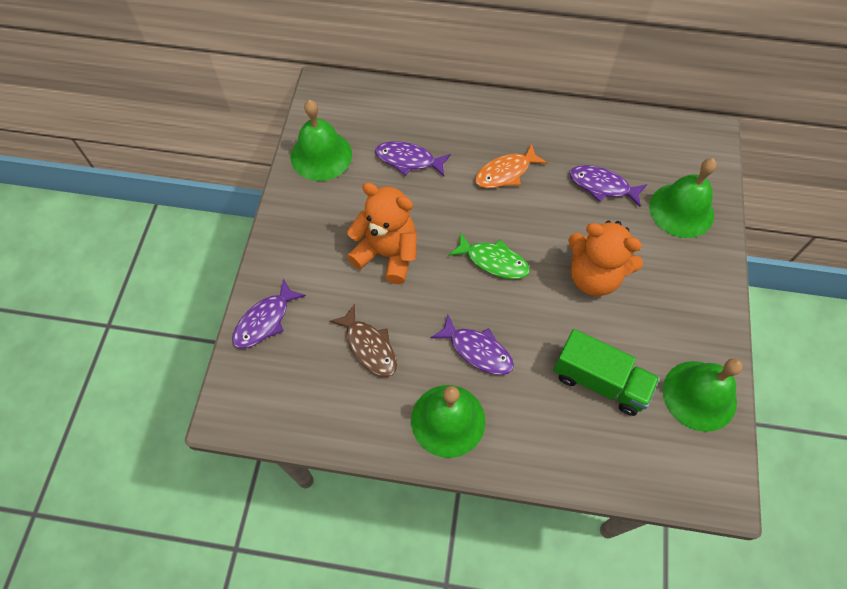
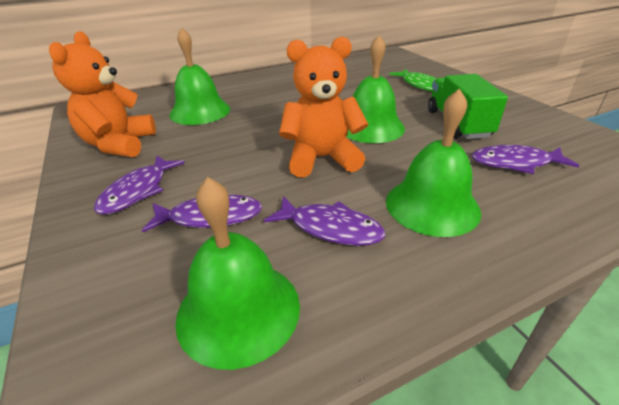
brown fish: [329,304,397,377] = 1 -> none = 0
orange fish: [475,143,547,188] = 1 -> none = 0

